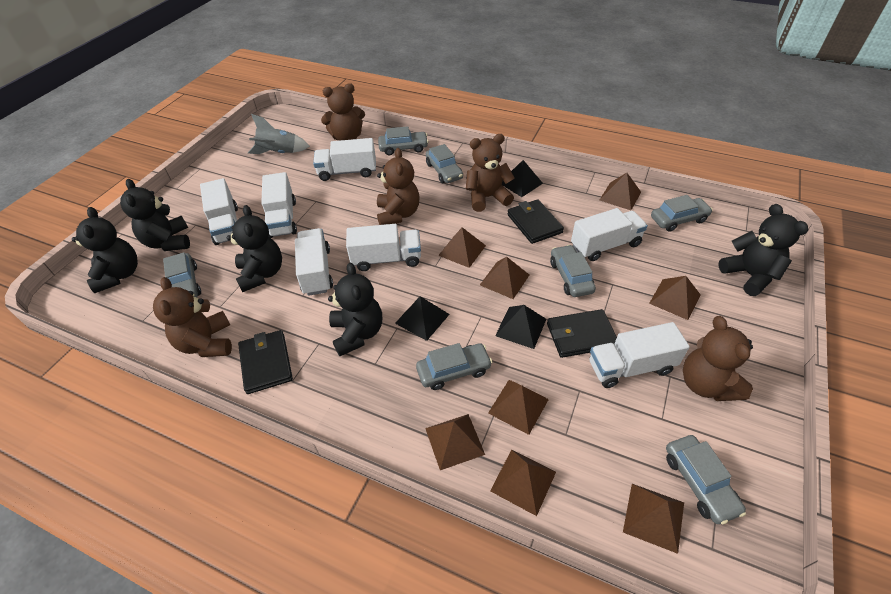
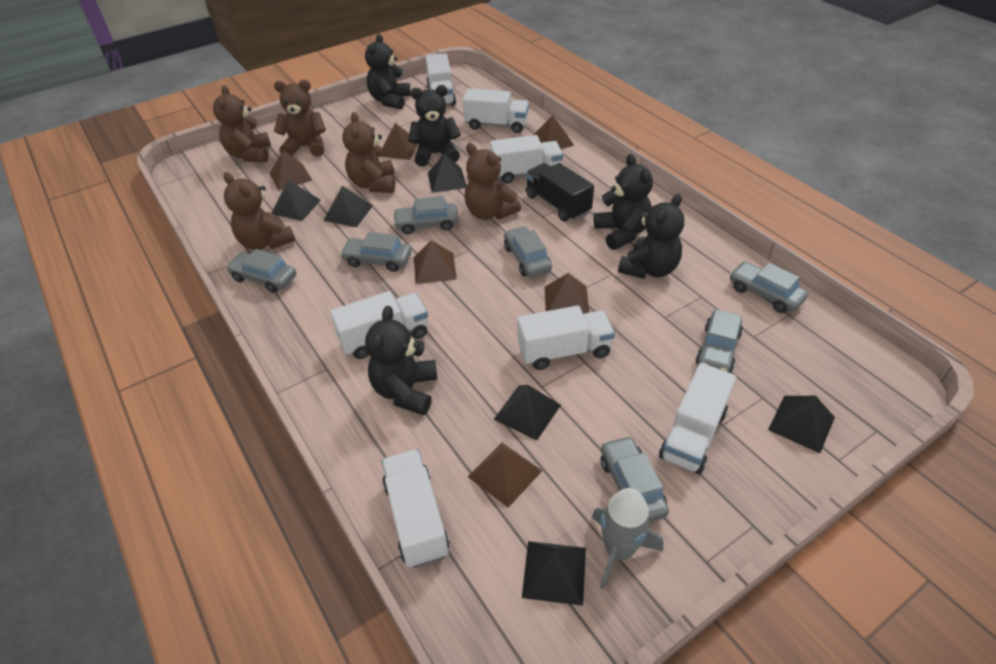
black pyramid: [395,296,450,341] [495,305,546,349] [502,160,543,197] = 3 -> [271,180,321,221] [323,186,373,227] [428,153,467,193] [494,384,561,440] [522,541,586,606] [768,396,835,453] = 6
black truck: none = 0 -> [526,163,594,222] = 1
black wallet: [238,330,293,394] [507,199,564,244] [547,309,617,358] = 3 -> none = 0
brown pyramid: [425,414,485,470] [438,227,486,268] [480,257,529,299] [488,380,549,435] [490,450,556,516] [600,173,641,210] [623,484,684,554] [649,276,701,320] = 8 -> [269,150,313,191] [379,123,419,160] [414,240,457,284] [468,443,542,508] [533,115,574,149] [545,273,589,314] = 6

